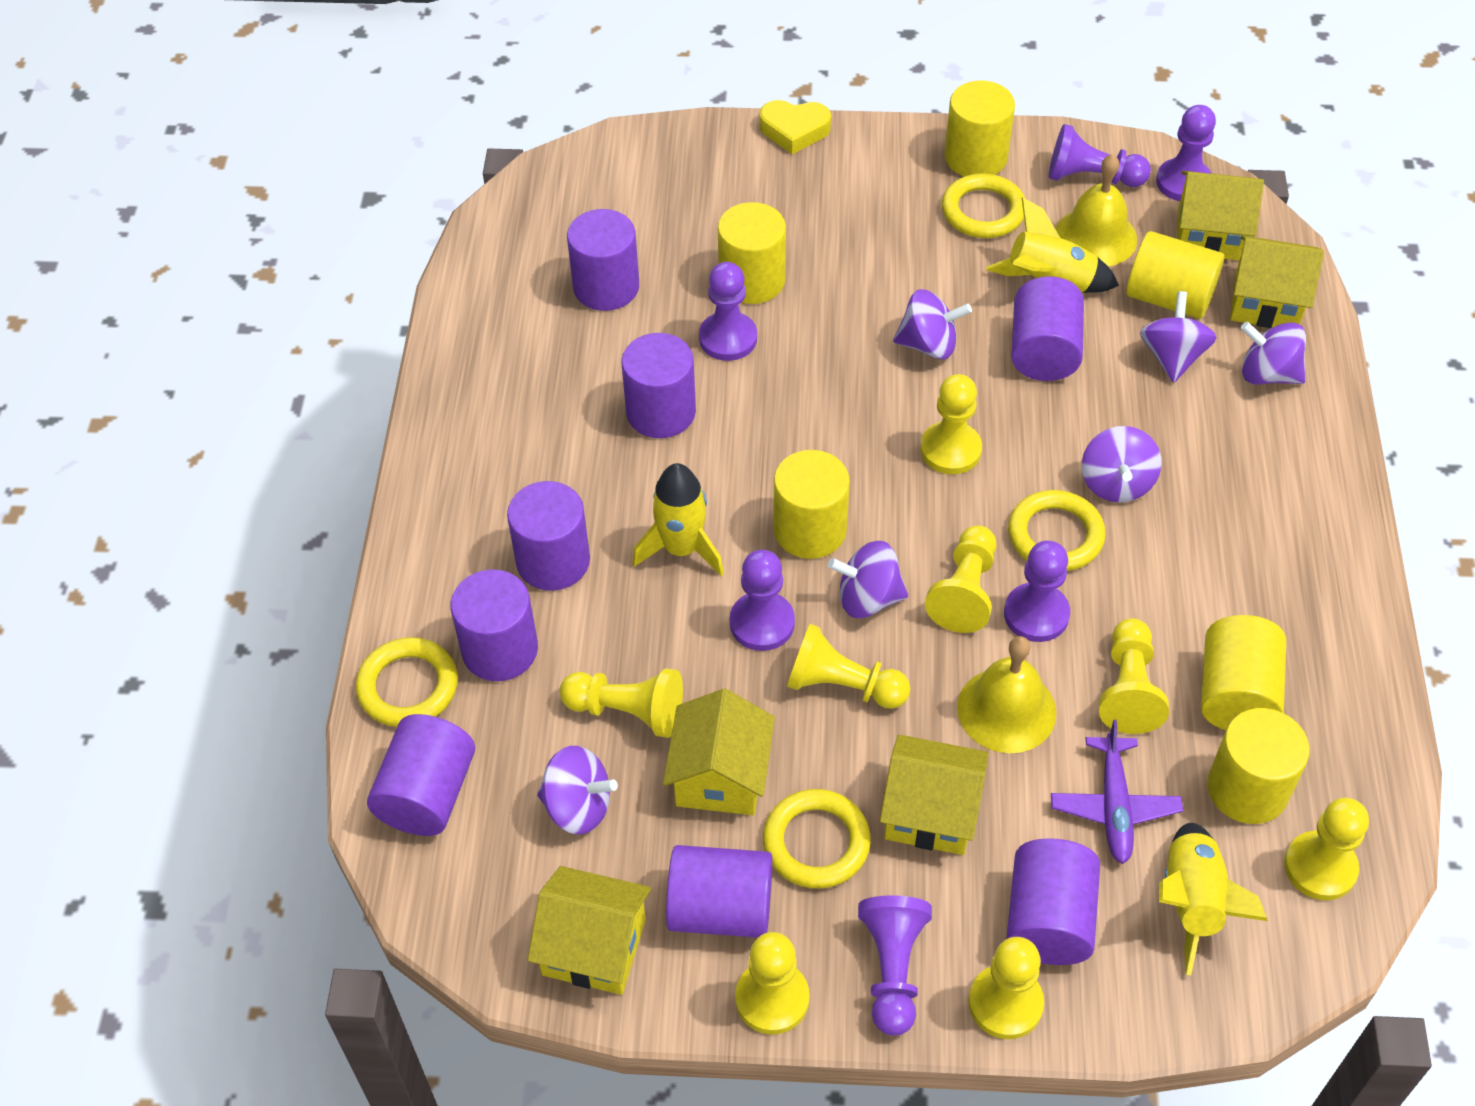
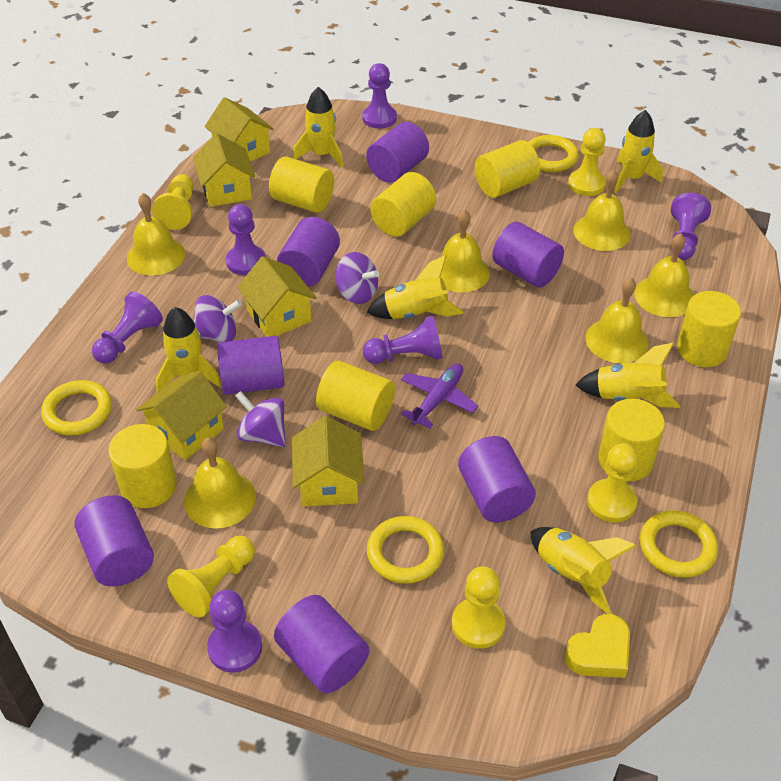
purple cylinder: [367,714,475,836] [450,569,538,681] [507,481,590,591] [567,209,639,311] [621,333,696,438] [666,845,772,938] [1007,838,1100,965] [1011,276,1084,381] = 8 -> [75,495,154,586] [217,336,284,395] [274,595,369,693] [277,217,340,287] [366,122,429,183] [458,436,536,522] [492,222,564,287] = 7
purple spinning top: [537,746,618,834] [828,541,908,618] [893,289,972,359] [1082,426,1161,503] [1140,291,1217,383] [1241,321,1306,384] = 6 -> [194,295,242,342] [235,391,286,447] [336,252,379,304] = 3
yellow bell: [957,636,1056,753] [1056,154,1137,267] = 2 -> [127,193,185,276] [184,437,256,528] [440,209,490,292] [573,169,631,251] [585,277,649,363] [634,233,694,317] = 6
yellow cylinder: [718,202,786,304] [773,450,850,559] [944,81,1015,176] [1126,231,1224,319] [1201,615,1286,730] [1207,708,1310,824] = 6 -> [109,424,177,508] [269,156,334,213] [316,361,395,431] [371,172,436,237] [475,140,540,198] [598,399,665,481] [677,291,741,367] = 7
yellow pawn: [559,668,683,738] [735,932,810,1034] [787,624,911,709] [920,374,982,474] [925,525,997,633] [968,937,1044,1039] [1099,618,1169,734] [1284,798,1369,900] = 8 -> [152,174,194,230] [167,536,255,618] [452,566,505,649] [568,128,606,196] [587,443,638,522] = 5
yellow rocket: [632,463,724,576] [986,197,1119,293] [1159,823,1268,975] = 3 -> [156,307,222,393] [293,87,344,168] [366,255,464,319] [531,527,636,614] [576,343,680,408] [614,110,663,193] = 6

